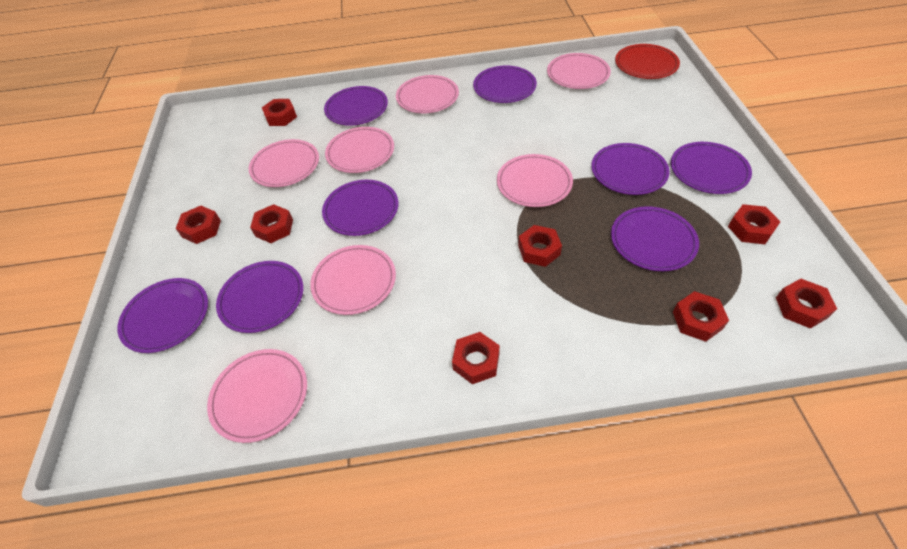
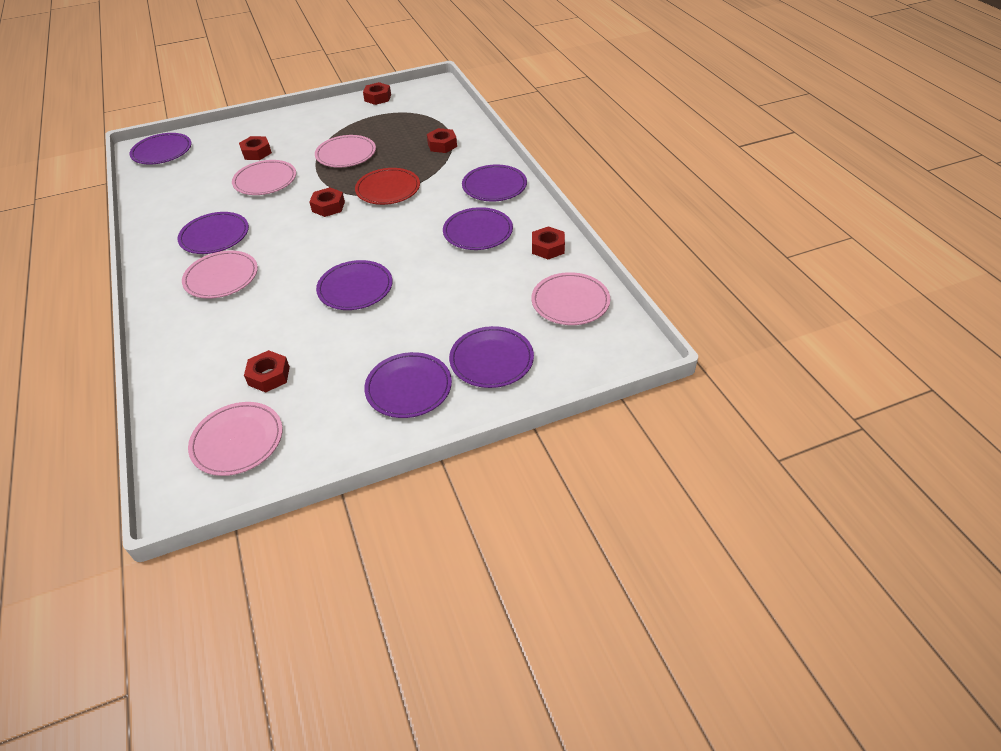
pink plate: [207,349,307,443] [249,139,319,187] [310,245,396,315] [325,127,394,173] [396,75,459,113] [497,154,573,207] [547,53,611,89] = 7 -> [182,250,258,299] [188,402,283,476] [232,160,296,195] [315,135,376,168] [531,272,610,325] = 5
purple plate: [117,278,208,353] [216,261,304,333] [322,180,399,236] [324,86,388,126] [473,65,537,103] [591,143,670,195] [611,206,699,271] [671,142,752,194] = 8 -> [129,133,192,165] [177,212,249,254] [316,260,393,310] [364,352,452,418] [443,207,513,250] [449,326,534,388] [462,165,527,201] = 7
red nut: [176,206,221,244] [250,204,293,243] [262,99,297,126] [452,332,500,384] [518,225,562,267] [673,291,729,342] [728,204,781,244] [776,279,837,329] = 8 -> [239,136,272,160] [244,350,290,392] [309,187,345,217] [363,82,391,105] [427,128,457,153] [532,226,565,259] = 6

